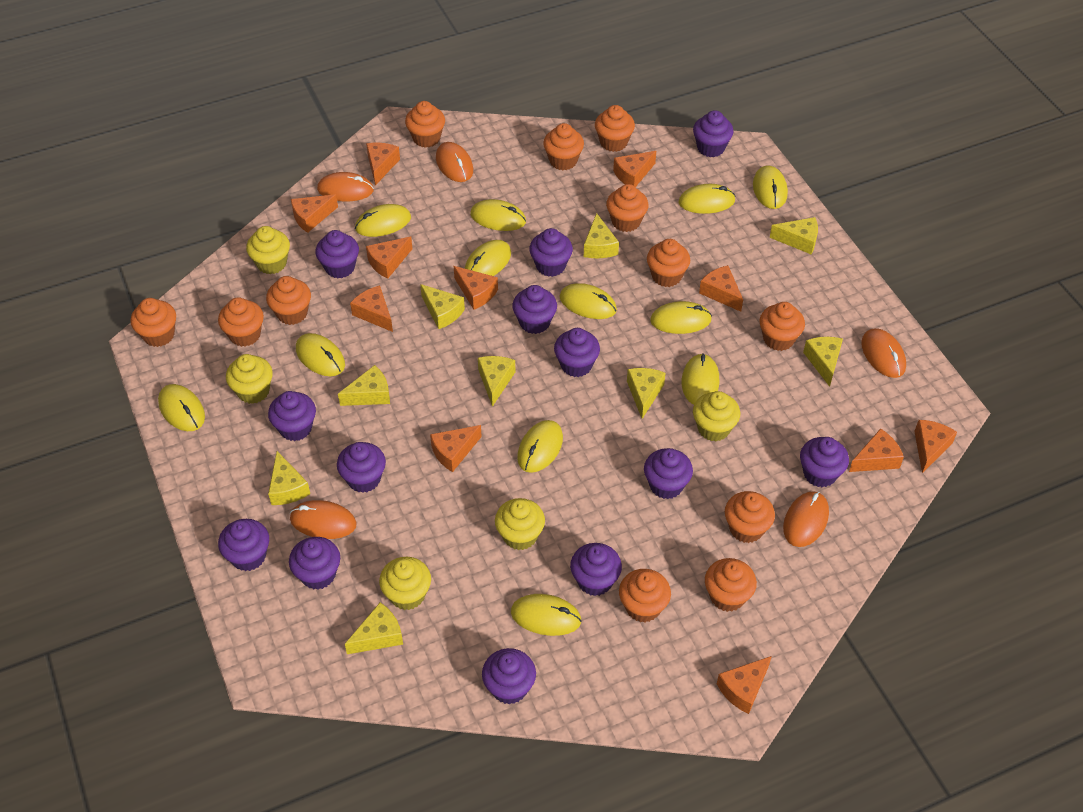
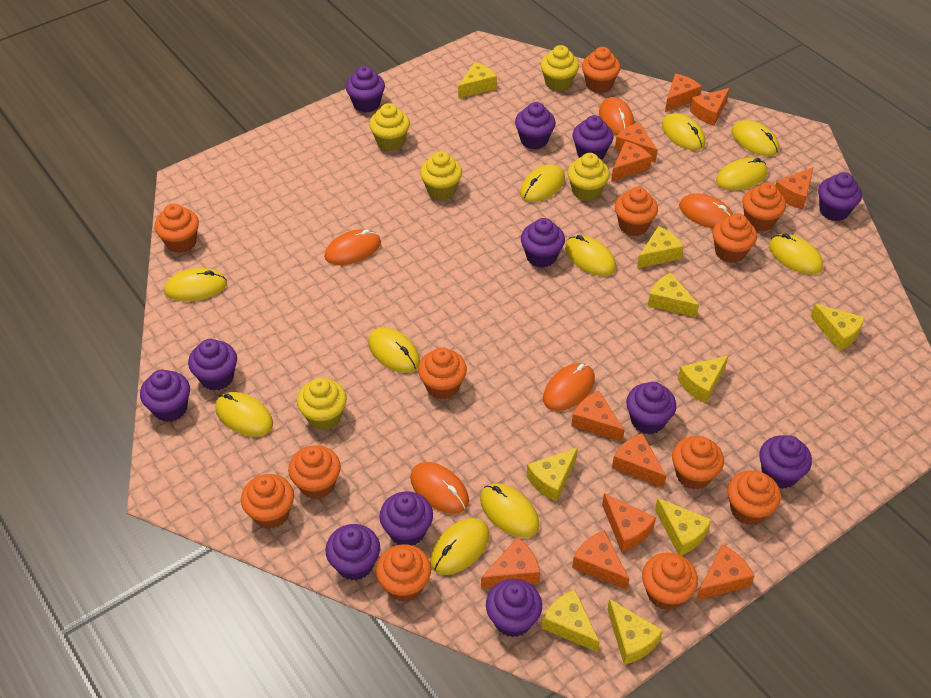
purple cupcake: [218,519,269,571] [268,391,316,441] [289,537,340,590] [316,230,359,278] [337,442,386,493] [482,648,536,704] [512,285,557,334] [529,228,573,277] [554,328,600,377] [570,543,622,596] [644,448,693,499] [693,110,734,157] [800,437,849,487] = 13 -> [140,370,190,422] [188,339,237,391] [325,524,380,581] [346,66,385,113] [379,491,433,546] [486,579,542,637] [515,102,556,149] [521,218,565,268] [573,115,614,160] [626,382,676,434] [759,435,812,489] [818,172,862,221] = 12
yellow mouse: [158,384,205,431] [296,333,345,376] [355,204,411,237] [465,240,511,276] [470,199,526,231] [511,594,581,636] [517,420,563,473] [559,283,617,319] [650,301,712,334] [679,184,736,214] [682,353,719,405] [753,165,788,209] = 12 -> [164,268,227,302] [215,392,273,437] [368,327,420,373] [430,518,490,575] [480,483,540,538] [520,164,565,202] [565,235,616,276] [662,113,705,150] [716,158,767,190] [731,120,779,156] [769,233,823,275] = 11

